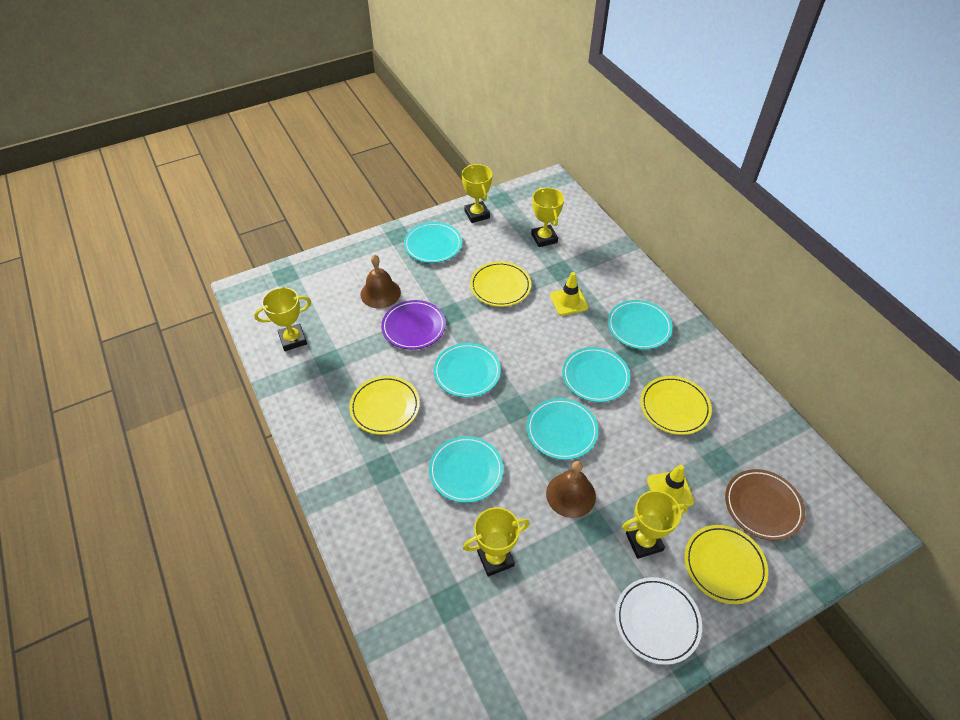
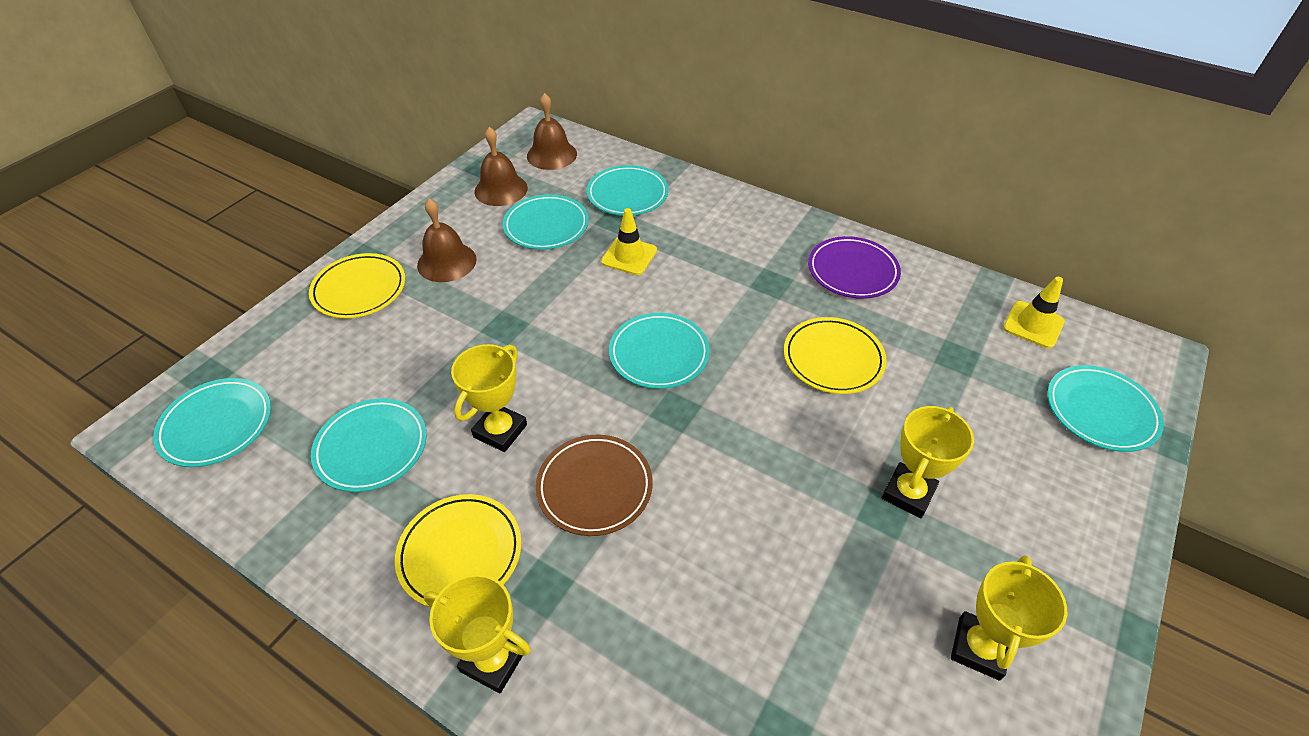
brown bell: [360,254,401,308] [546,461,596,518] = 2 -> [417,198,477,282] [474,127,528,206] [527,93,577,170] = 3
white plate: [615,577,702,665] = 1 -> none = 0
yellow plate: [349,376,420,435] [470,261,531,307] [640,376,712,435] [685,525,768,604] = 4 -> [309,253,405,318] [395,494,522,607] [784,317,887,394] = 3
yellow trophy: [254,287,311,351] [462,164,492,223] [463,507,530,577] [531,188,564,247] [622,490,688,559] = 5 -> [423,574,531,693] [451,344,527,452] [882,406,974,518] [951,555,1067,681] = 4

